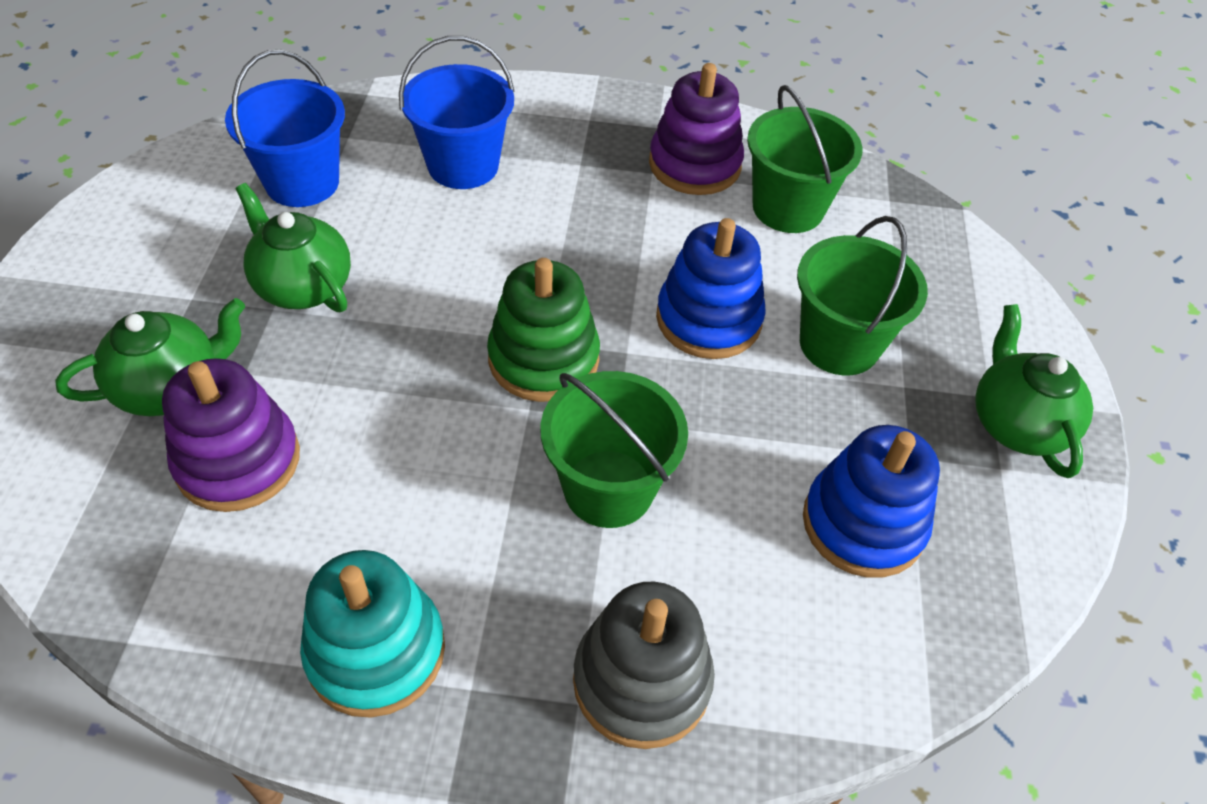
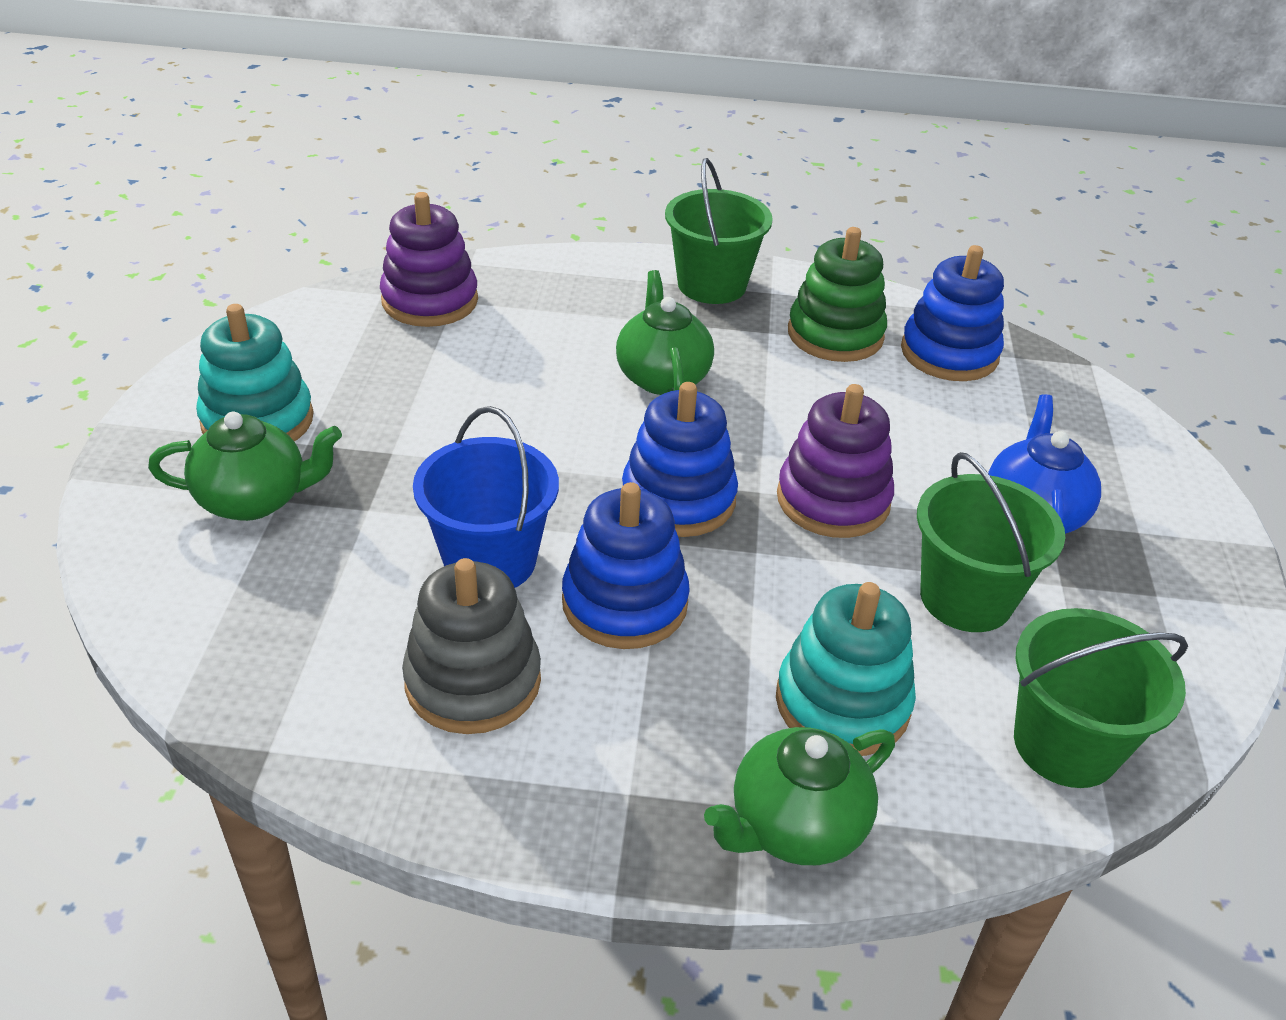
blue bucket: [225,50,345,207] [399,36,515,189] = 2 -> [413,406,559,588] = 1
blue stacking toy: [656,218,766,359] [803,425,940,578] = 2 -> [562,482,690,649] [622,382,738,537] [901,245,1004,381] = 3
blue teapot: none = 0 -> [988,394,1101,534] = 1
turquoise stacking toy: [300,550,445,718] = 1 -> [196,304,314,441] [776,582,916,756] = 2

